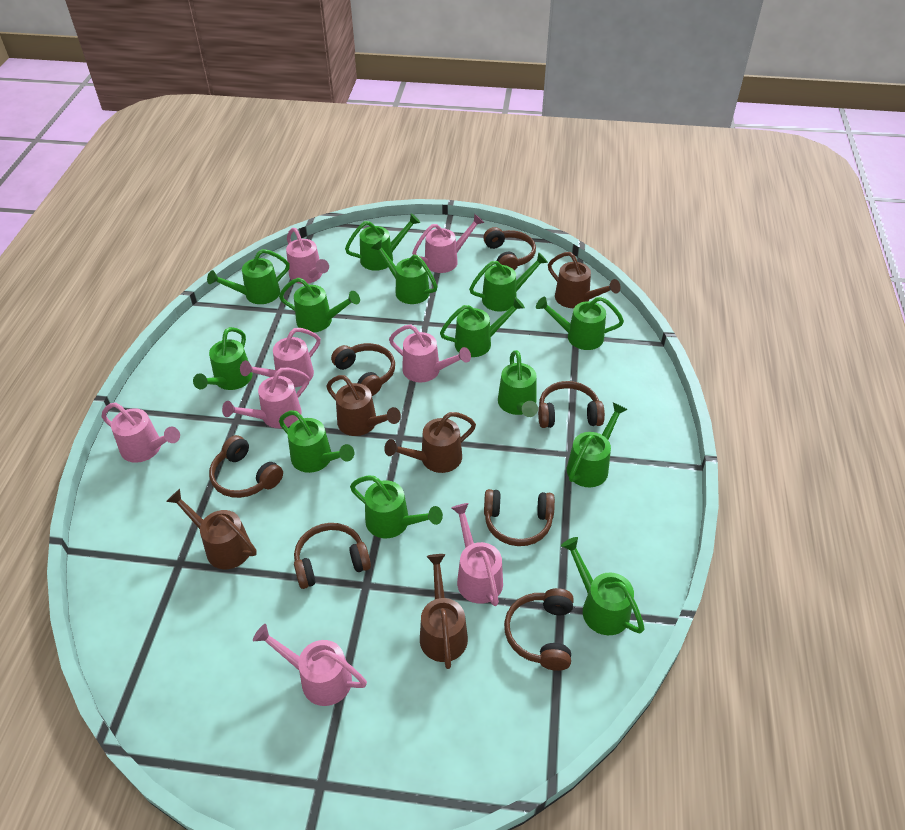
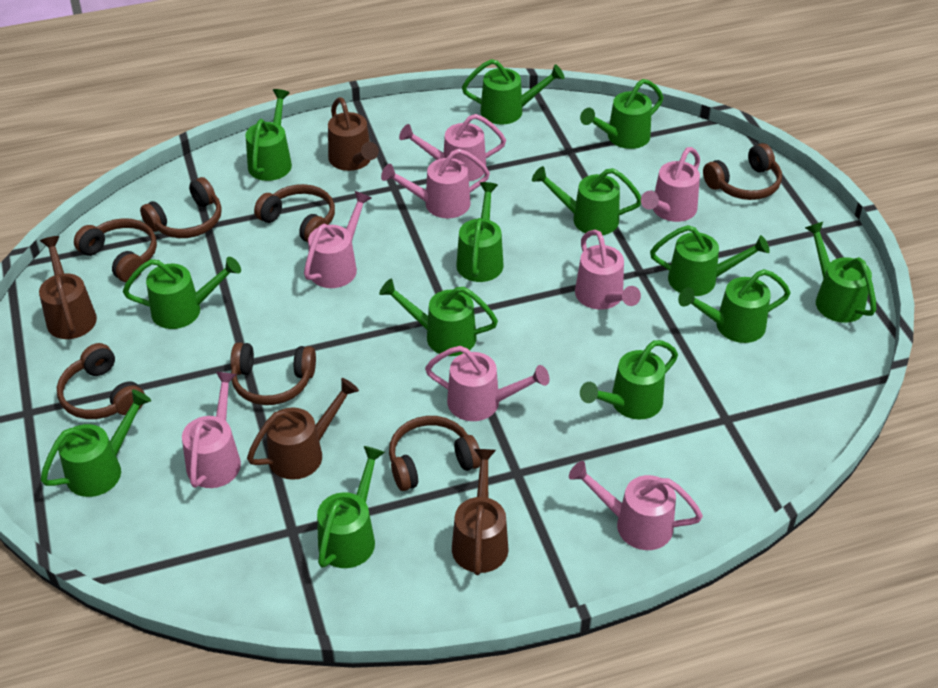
brown watering can: [166,489,257,569] [326,375,401,436] [384,412,476,473] [420,554,468,669] [548,252,620,308] = 5 -> [39,236,97,339] [247,378,359,480] [328,97,379,171] [452,449,509,575] = 4

